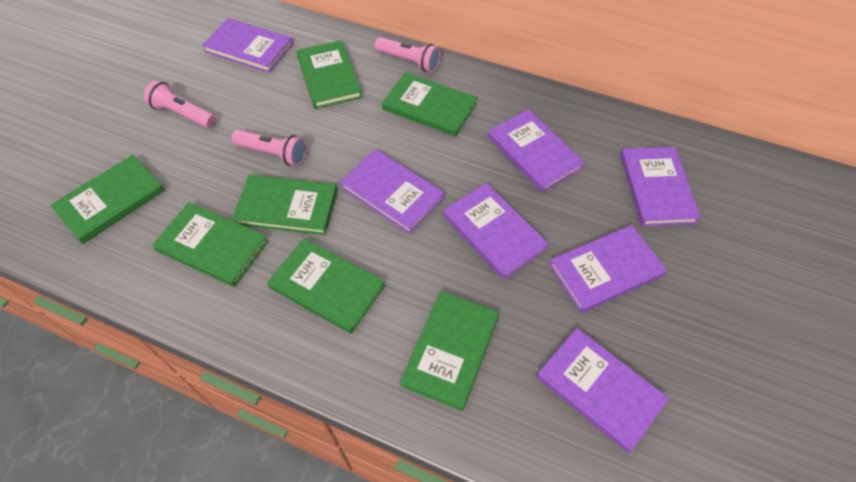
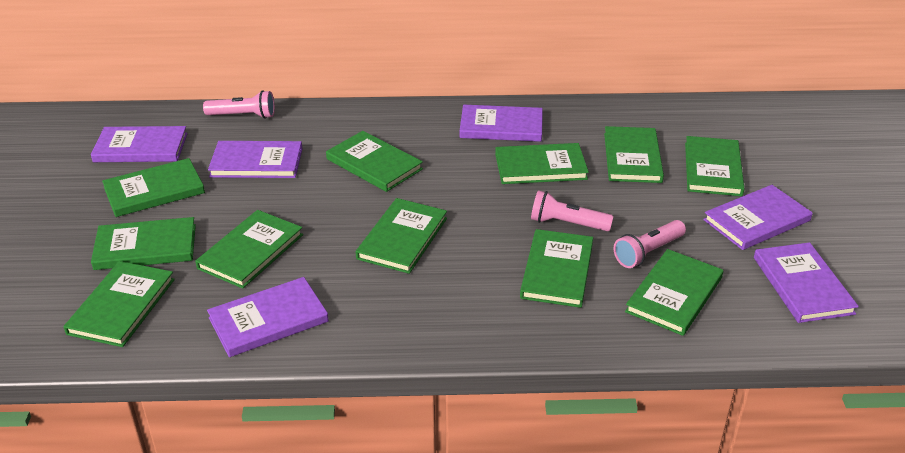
green book: [50,155,165,244] [152,202,268,287] [232,175,337,235] [267,238,385,334] [296,40,362,109] [382,72,477,137] [400,291,499,411] = 7 -> [63,261,175,347] [91,217,196,270] [102,158,205,217] [195,210,303,289] [326,131,423,192] [356,198,447,274] [495,143,589,184] [520,229,593,308] [604,126,664,183] [625,249,723,336] [685,136,745,196] = 11
purple book: [202,18,293,73] [340,149,444,234] [443,183,549,280] [488,109,585,192] [536,328,669,453] [549,225,667,313] [620,147,701,226] = 7 -> [91,126,188,162] [207,277,329,357] [208,141,302,178] [460,105,543,142] [703,185,813,250] [754,242,859,323] = 6

